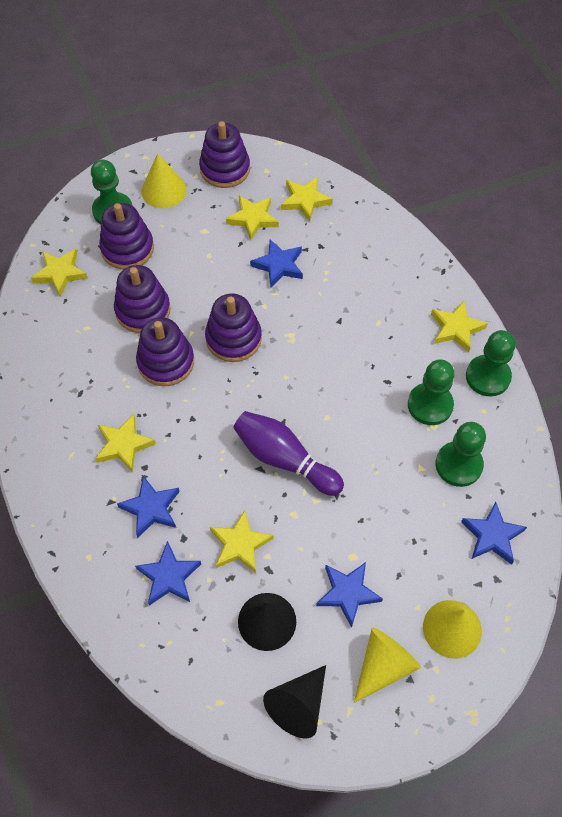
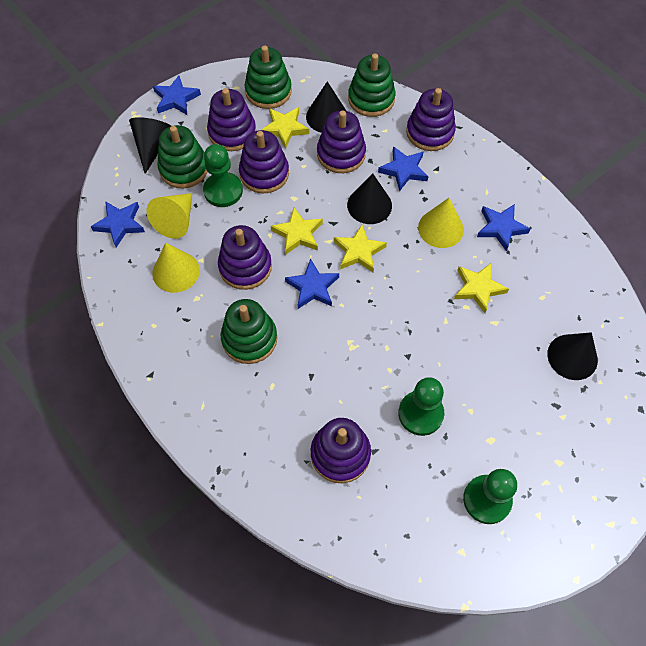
black cone: [238,593,296,651] [263,665,326,738] = 2 -> [129,117,171,174] [306,81,346,133] [347,173,392,224] [547,332,598,380] = 4
green pawn: [91,159,132,224] [408,359,454,425] [435,422,486,487] [466,330,516,396] = 4 -> [203,144,243,207] [398,377,444,436] [463,469,517,524] = 3
green stacking toy: none = 0 -> [157,125,208,188] [221,299,277,364] [245,45,292,109] [348,53,396,117] = 4
purple bowling pin: [233,411,344,496] = 1 -> none = 0
purple stacking toy: [99,203,154,270] [114,265,171,333] [136,317,194,386] [199,121,250,188] [205,294,262,362] = 5 -> [207,88,256,151] [218,225,272,290] [239,130,289,193] [311,418,371,483] [317,110,366,173] [406,88,456,151] = 6
yellow star: [31,248,88,296] [95,414,156,473] [210,510,273,573] [226,196,279,240] [281,177,333,222] [431,301,488,353] = 6 -> [261,107,309,149] [271,207,323,255] [334,225,387,272] [454,262,509,313] = 4

